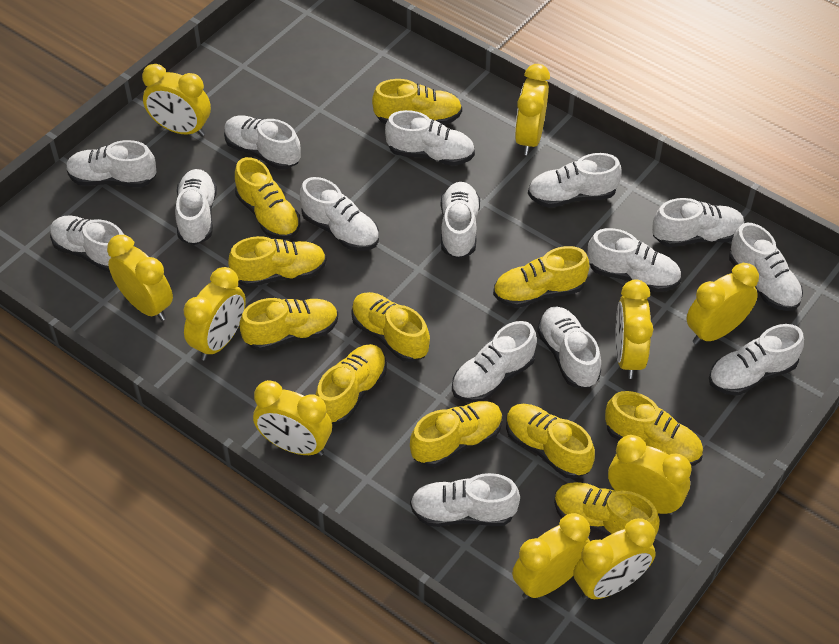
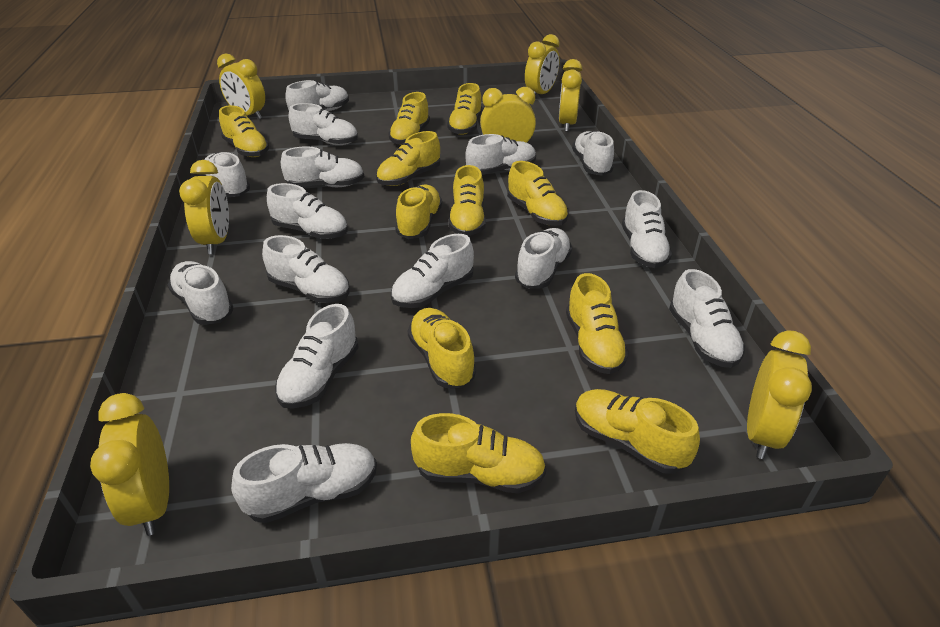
yellow clock: [107,235,173,321] [142,64,211,136] [184,267,246,361] [253,380,332,456] [512,513,590,599] [515,64,550,155] [573,518,656,600] [608,435,692,515] [615,279,653,379] [686,263,759,345] = 10 -> [90,393,169,536] [179,160,229,254] [217,54,265,119] [480,87,536,143] [525,34,560,96] [559,59,582,132] [747,330,812,459] = 7

